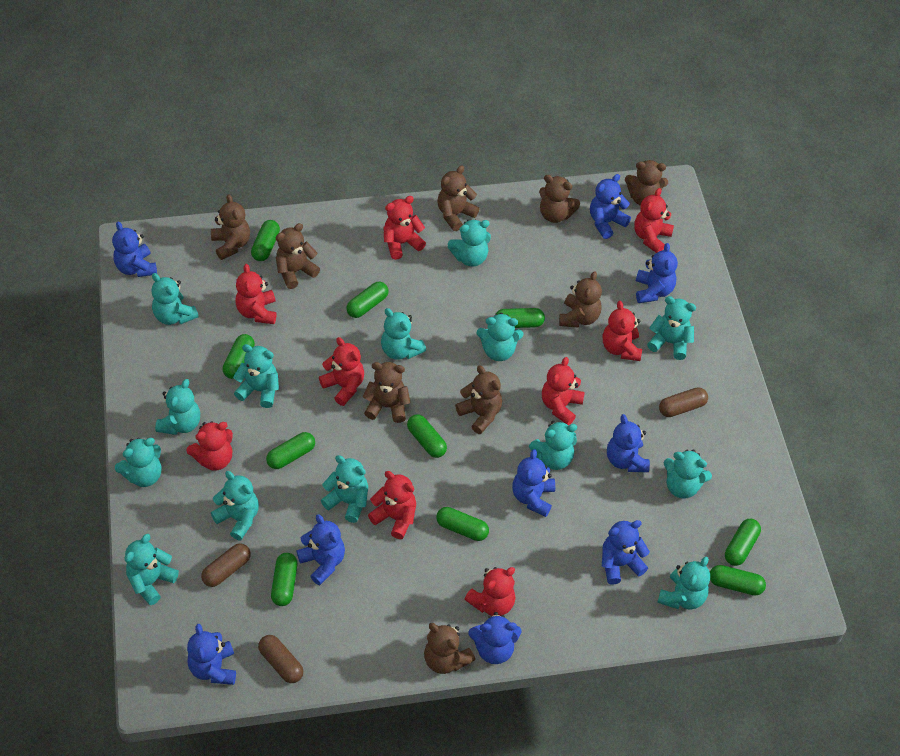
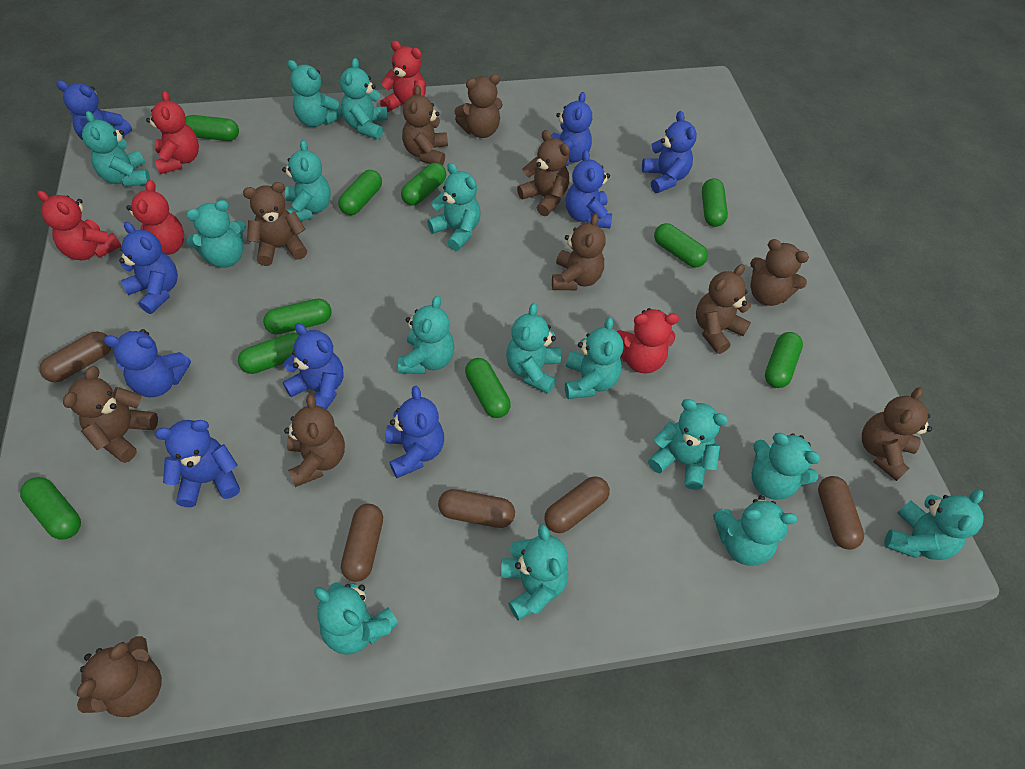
brown capsule: [201,543,251,587] [258,635,303,683] [659,387,708,417] = 3 -> [39,332,111,382] [341,504,383,582] [438,489,515,528] [544,476,610,533] [818,476,864,550] = 5
brown teddy bear: [211,194,250,260] [276,223,320,289] [363,362,411,423] [424,623,475,674] [437,166,479,231] [455,366,502,434] [539,175,580,223] [559,271,602,328] [625,160,668,205] = 9 -> [63,366,158,463] [77,636,162,717] [243,182,307,266] [284,394,345,487] [402,85,448,165] [454,74,502,138] [517,130,570,216] [552,214,606,290] [696,264,751,354] [750,239,809,306] [862,387,932,481] = 11
red teddy bear: [186,421,233,471] [235,264,276,324] [319,337,364,406] [368,471,416,539] [384,196,426,260] [464,567,515,616] [542,357,585,425] [603,301,642,361] [634,188,674,253] = 9 -> [37,190,121,260] [126,180,184,255] [146,91,199,174] [380,41,426,112] [617,308,679,374] = 5
turquoise teddy bear: [115,438,161,487] [125,534,179,605] [151,273,199,325] [155,379,200,435] [211,471,259,540] [233,344,279,408] [321,455,368,523] [381,308,426,360] [448,219,491,267] [477,313,523,361] [529,421,577,470] [647,296,696,360] [657,557,710,610] [664,449,712,499] = 14 -> [82,111,150,187] [186,200,246,268] [282,140,331,221] [287,60,343,127] [314,582,399,655] [340,58,388,139] [398,296,455,374] [427,163,480,251] [501,524,568,620] [506,303,561,394] [565,317,624,399] [648,399,728,490] [713,495,798,566] [752,433,821,500] [884,490,984,560] = 15

